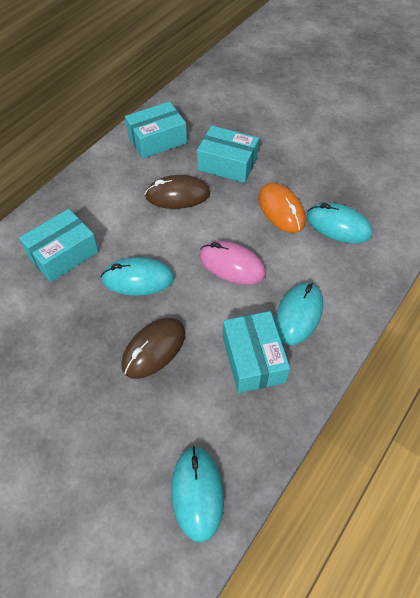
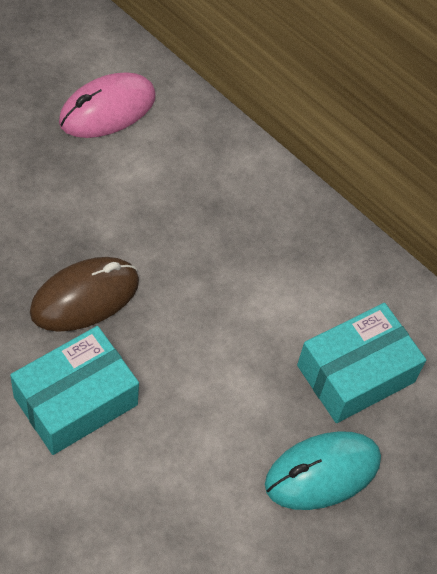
brown mouse: [121,318,185,379] [145,175,210,209] = 2 -> [30,257,139,332] = 1
orange mouse: [258,183,306,233] = 1 -> none = 0
turquoise box: [19,209,99,282] [125,101,187,159] [197,125,259,183] [223,311,290,393] = 4 -> [10,326,139,455] [297,303,426,423] = 2
turquoise mouse: [101,257,174,296] [171,446,224,543] [274,282,323,345] [307,203,372,243] = 4 -> [265,431,381,510] = 1

